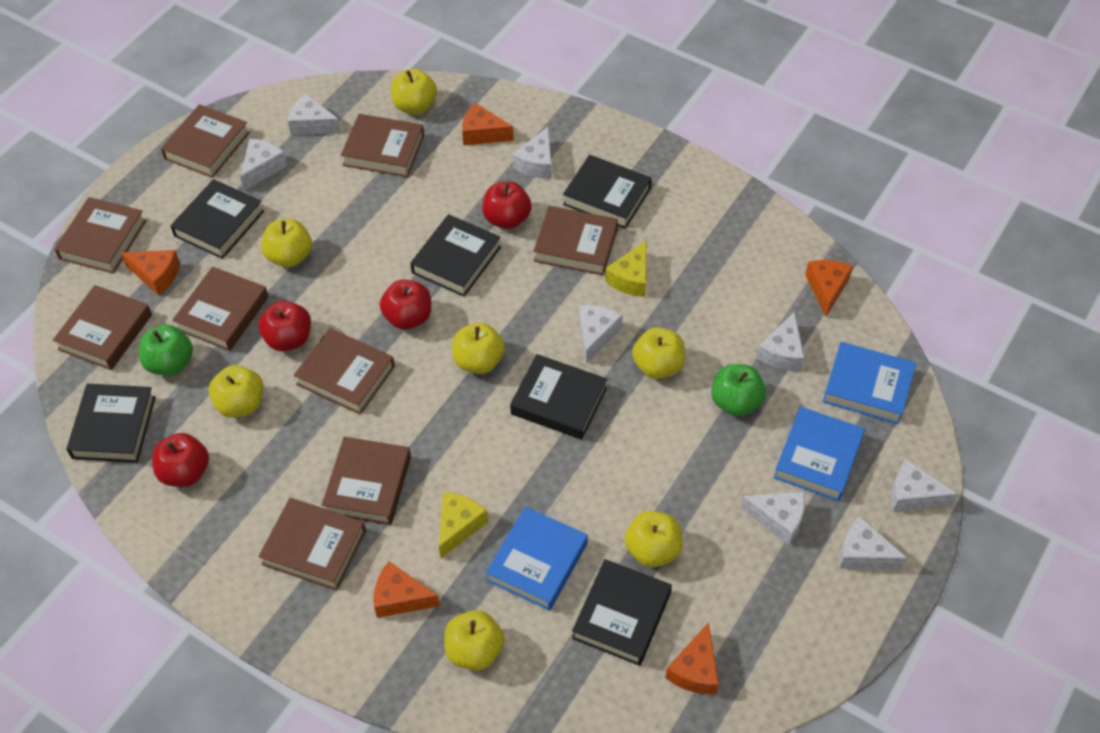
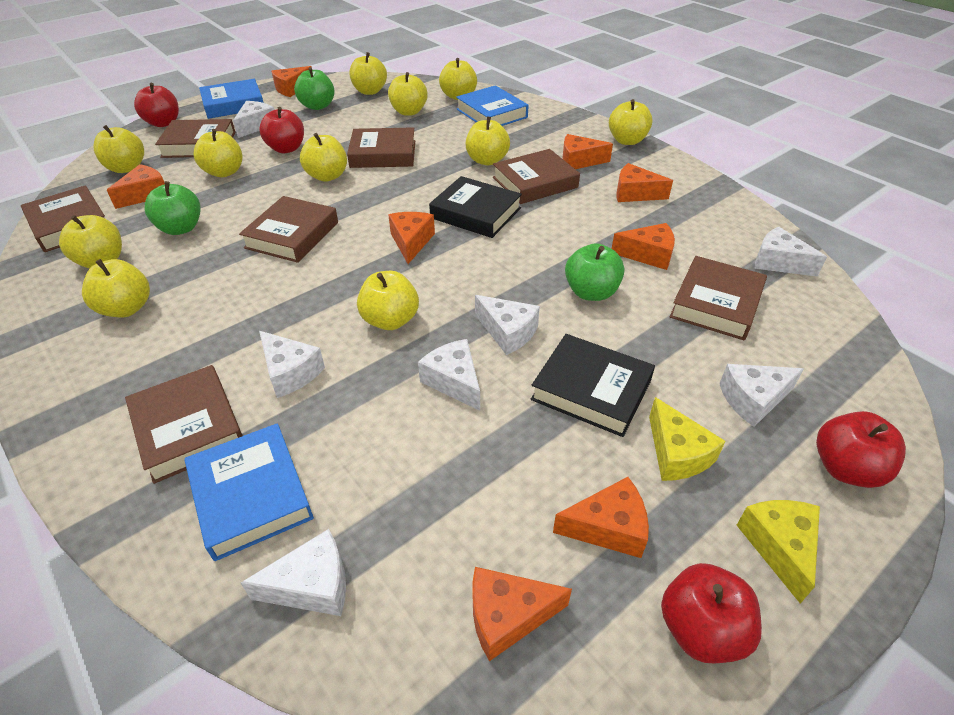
black book: [66,383,156,463] [171,179,264,259] [410,214,501,297] [510,354,607,440] [563,155,652,229] [572,559,672,666] = 6 -> [429,176,522,238] [530,334,655,437] = 2
brown book: [53,285,152,370] [55,197,146,274] [161,104,250,178] [172,267,269,351] [258,498,366,591] [294,328,395,415] [322,437,411,525] [341,114,424,177] [534,206,618,275] = 9 -> [21,185,105,252] [125,365,243,484] [155,119,236,158] [239,196,338,263] [347,127,415,168] [493,149,580,204] [669,256,767,340] = 7
green apple: [139,325,193,376] [711,364,766,416] = 2 -> [145,181,201,235] [294,67,335,110] [565,243,624,301] = 3
orange cheese: [121,250,180,296] [374,561,440,618] [462,103,514,145] [665,622,719,694] [805,260,853,317] = 5 -> [107,164,165,209] [271,66,312,97] [388,212,435,264] [473,567,572,661] [553,477,649,558] [562,134,613,169] [612,223,675,270] [616,163,673,202] = 8
white cheese: [240,138,287,191] [288,94,341,135] [512,127,552,178] [579,305,623,363] [741,492,805,545] [757,312,804,371] [840,516,907,569] [891,459,958,512] = 8 -> [233,101,275,138] [241,529,346,616] [259,331,325,398] [418,339,480,411] [475,295,540,355] [719,364,804,427] [755,226,827,277] = 7
yellow apple: [209,365,264,418] [261,218,312,267] [391,69,437,114] [444,610,505,671] [452,323,505,374] [625,511,683,568] [632,327,685,379] = 7 -> [59,215,122,268] [82,259,150,318] [94,125,144,173] [194,129,243,177] [300,133,347,182] [349,52,387,95] [357,271,419,330] [388,72,428,116] [439,58,477,100] [466,116,510,165] [609,99,653,145] = 11

